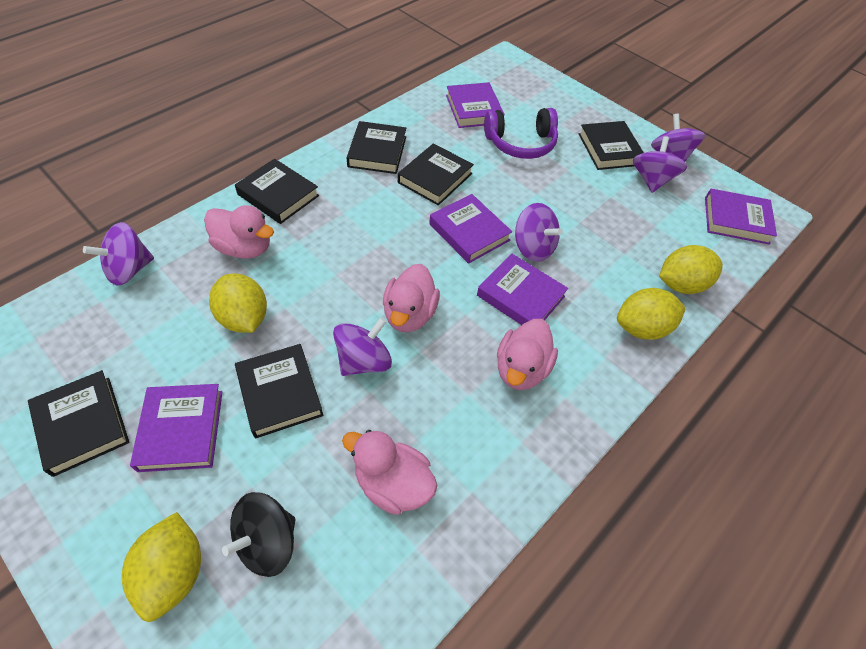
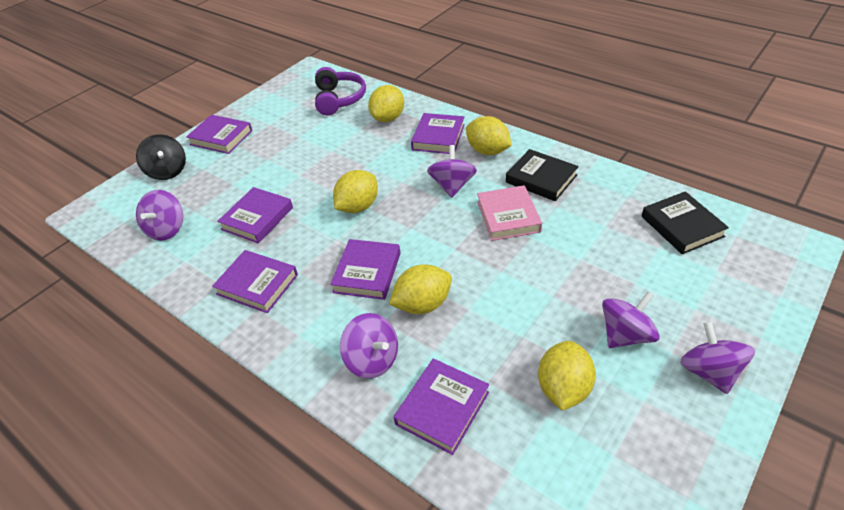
black book: [28,370,129,477] [235,159,319,224] [235,344,323,438] [347,121,406,174] [398,143,474,205] [579,121,644,170] = 6 -> [506,149,579,201] [642,191,729,254] = 2
pink book: none = 0 -> [477,185,542,241] = 1
pink duck: [204,205,274,259] [342,430,437,515] [383,264,440,332] [497,319,558,390] = 4 -> none = 0
purple book: [130,384,223,472] [429,194,512,264] [446,82,504,128] [477,254,568,325] [705,189,777,245] = 5 -> [186,115,252,154] [212,250,298,313] [217,187,293,243] [330,239,400,300] [394,358,489,455] [411,113,465,154] = 6
yellow lemon: [122,512,201,622] [209,273,267,333] [617,288,686,340] [659,245,723,294] = 4 -> [333,170,378,213] [368,85,404,122] [389,264,452,314] [466,116,512,155] [538,341,596,411] = 5

